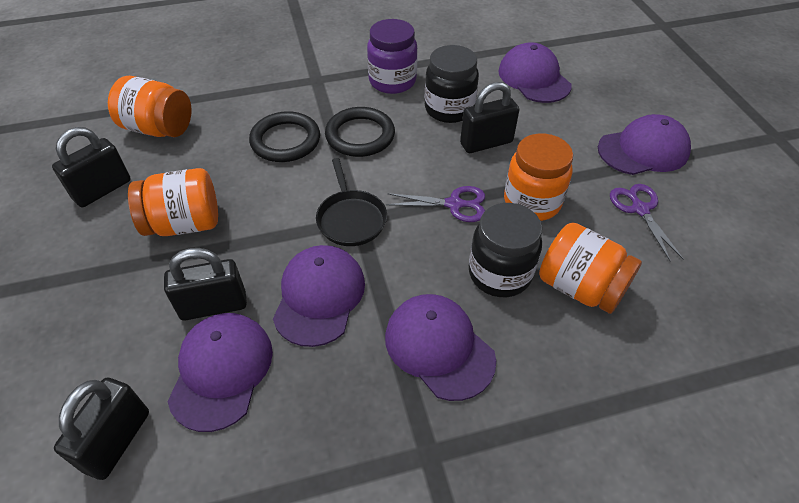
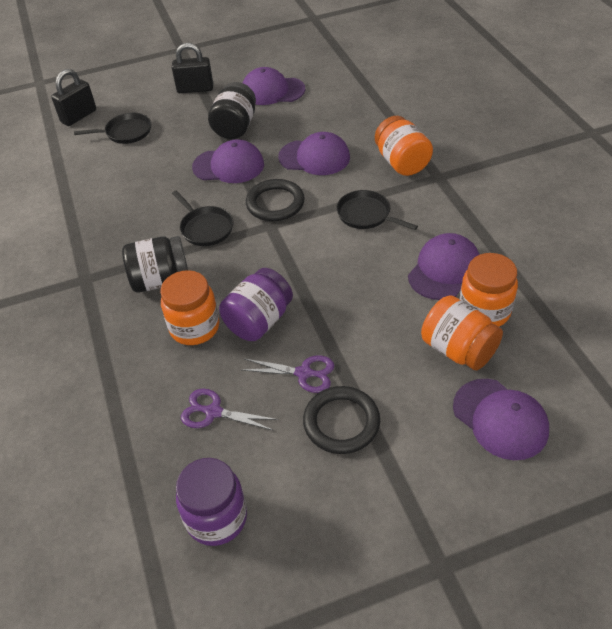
black padlock: [52,127,131,207] [54,378,149,480] [164,248,247,321] [460,82,519,153] = 4 -> [51,69,96,126] [172,43,213,93] = 2
black pan: [316,158,387,246] = 1 -> [74,113,151,144] [172,191,234,246] [336,190,418,230] = 3
purple jar: [367,19,418,94] = 1 -> [176,458,247,546] [219,268,293,341] = 2

